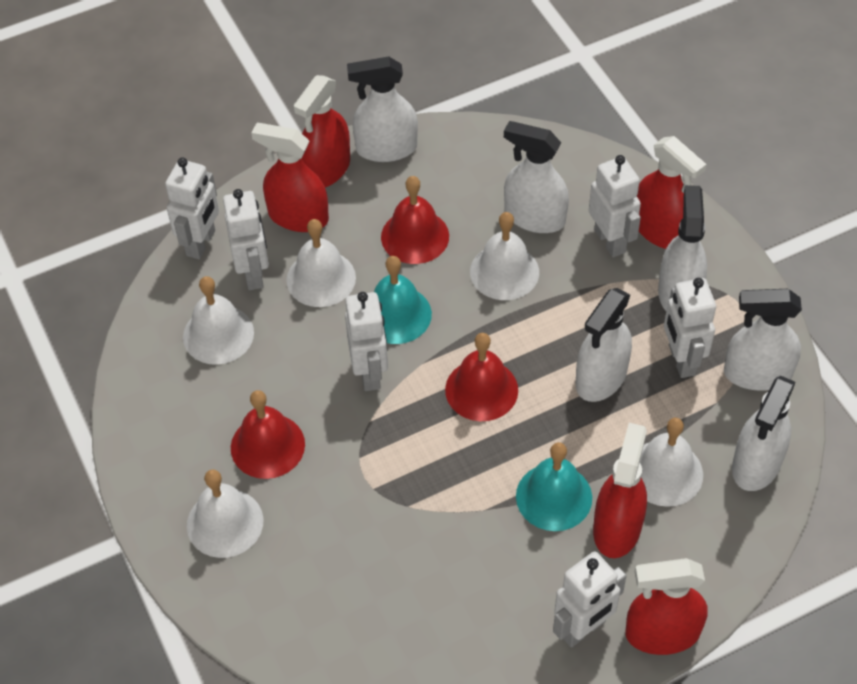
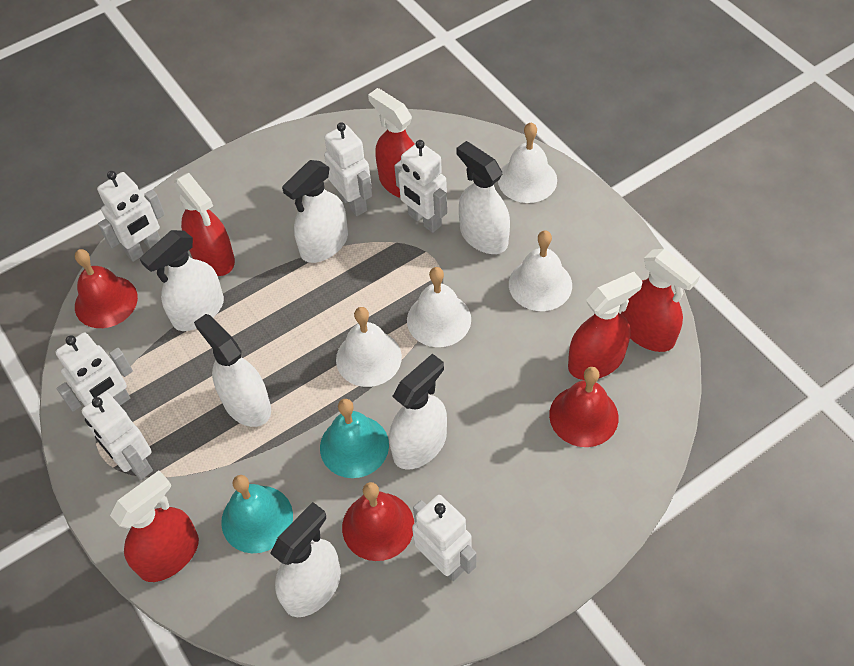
white bell: [183,276,254,365] [187,469,263,558] [286,219,356,307] [470,212,539,300] [640,418,703,507] = 5 -> [336,307,402,387] [407,267,471,347] [498,122,557,203] [509,230,572,311] = 4

